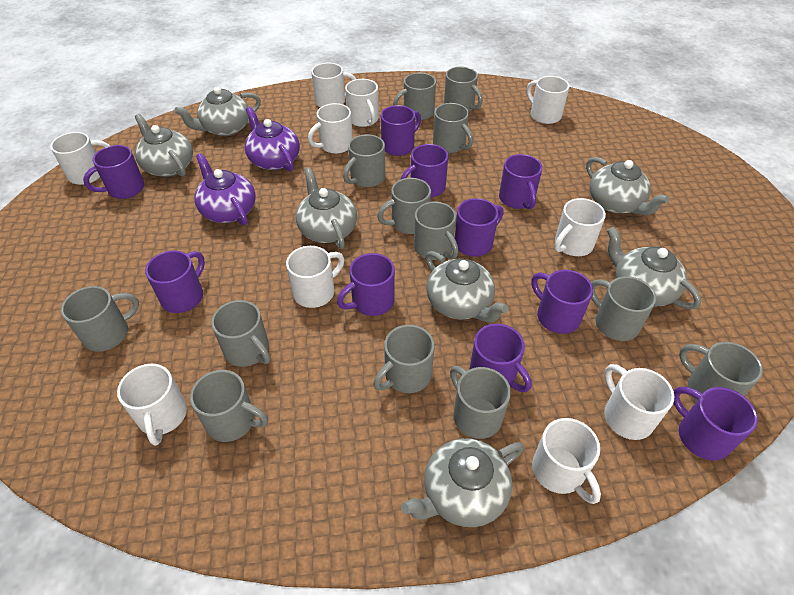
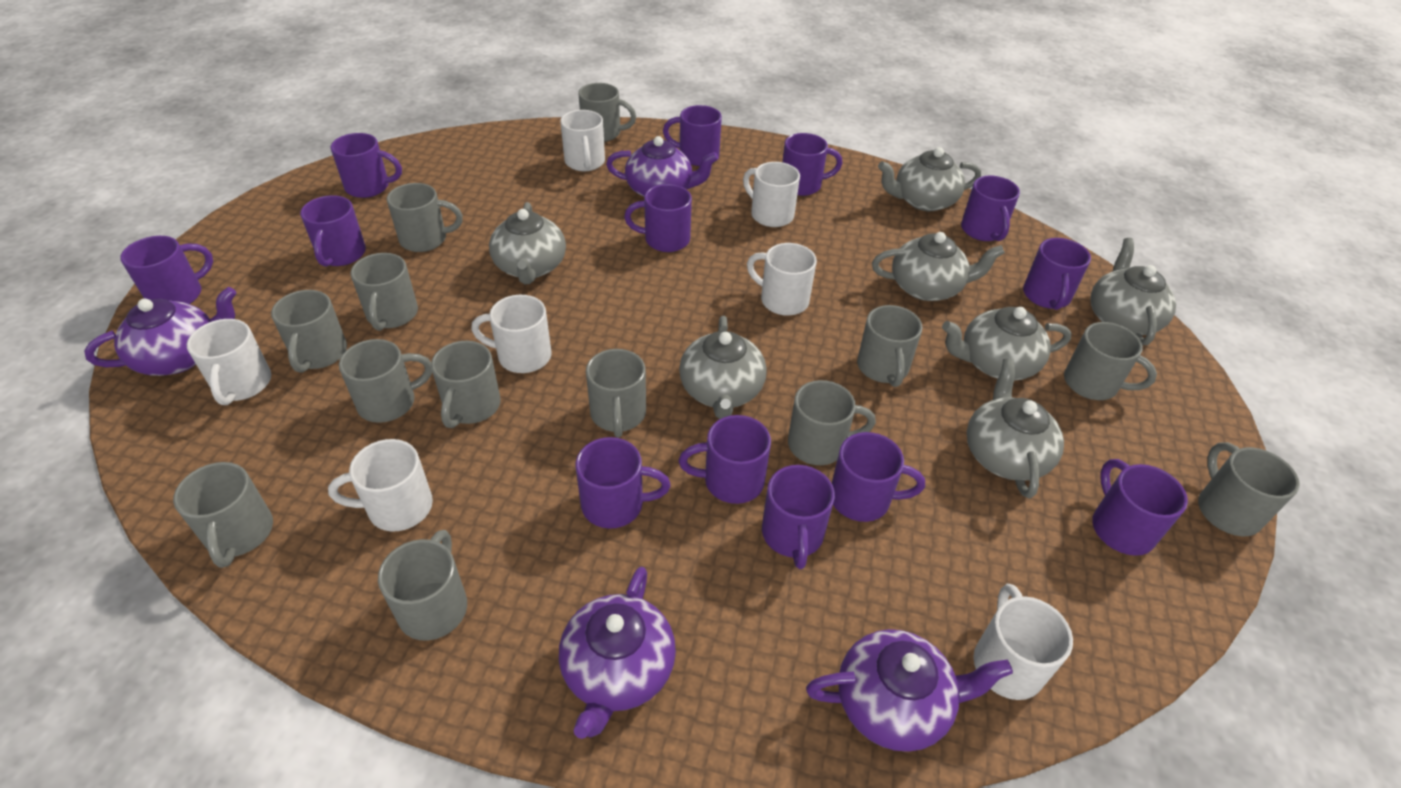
purple mug: [83,145,145,199] [145,250,205,313] [337,253,395,316] [381,105,421,156] [400,144,448,198] [455,198,504,257] [470,324,532,392] [499,154,543,210] [531,270,593,334] [673,387,758,461] = 10 -> [120,236,213,304] [300,195,366,267] [331,133,402,198] [576,437,671,529] [624,184,692,252] [663,105,722,166] [679,415,771,504] [762,465,835,569] [782,133,843,196] [832,432,925,522] [961,176,1020,241] [1023,238,1091,310] [1092,459,1188,556] = 13
purple teapot: [194,153,256,225] [245,107,300,171] = 2 -> [84,287,237,376] [559,567,676,739] [606,136,719,197] [806,629,1013,752] = 4
white mug: [50,132,110,185] [117,364,187,446] [286,246,344,308] [308,103,353,154] [311,63,356,107] [345,79,379,127] [527,76,570,124] [532,418,601,504] [554,198,606,256] [604,364,674,440] = 10 -> [187,319,271,405] [328,439,433,532] [471,295,552,373] [560,110,605,171] [743,162,800,227] [747,243,817,316] [973,584,1073,700] = 7

